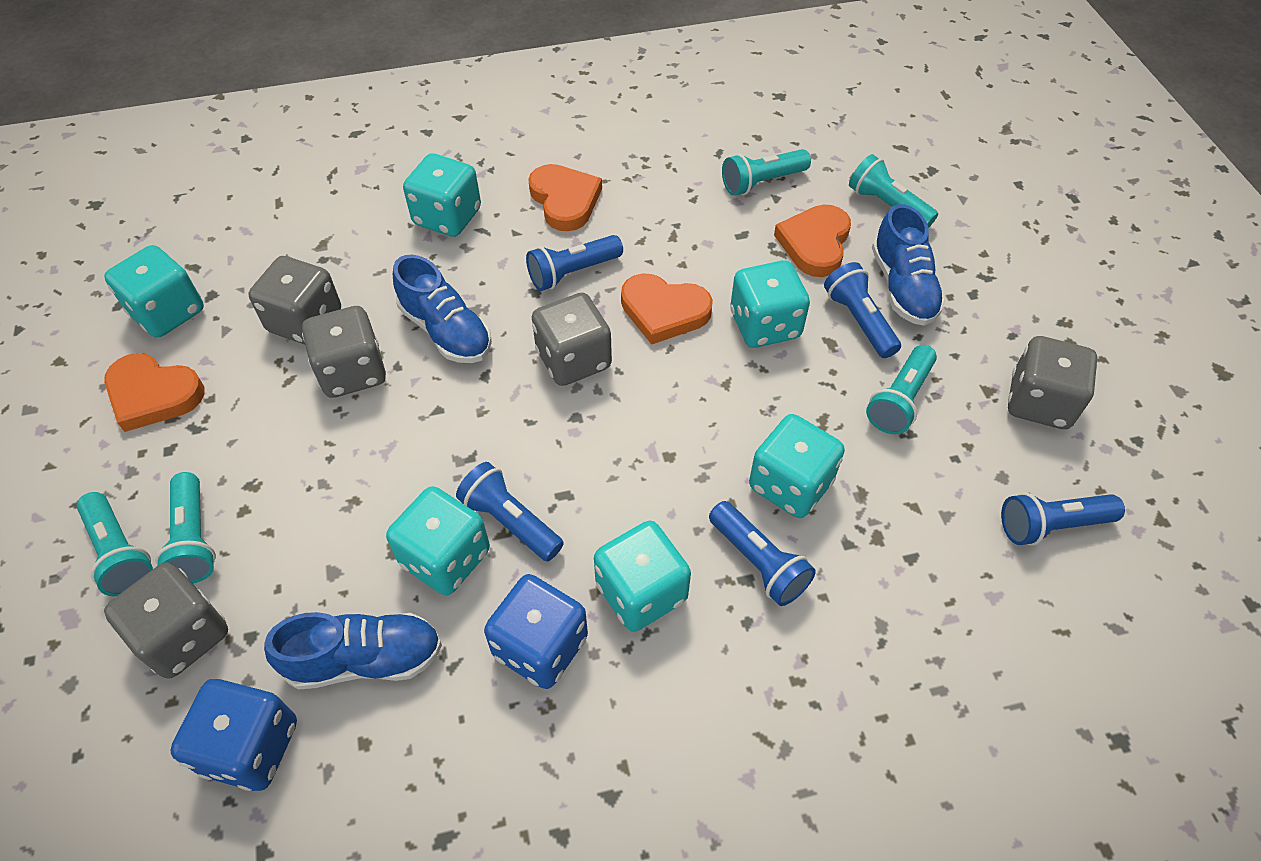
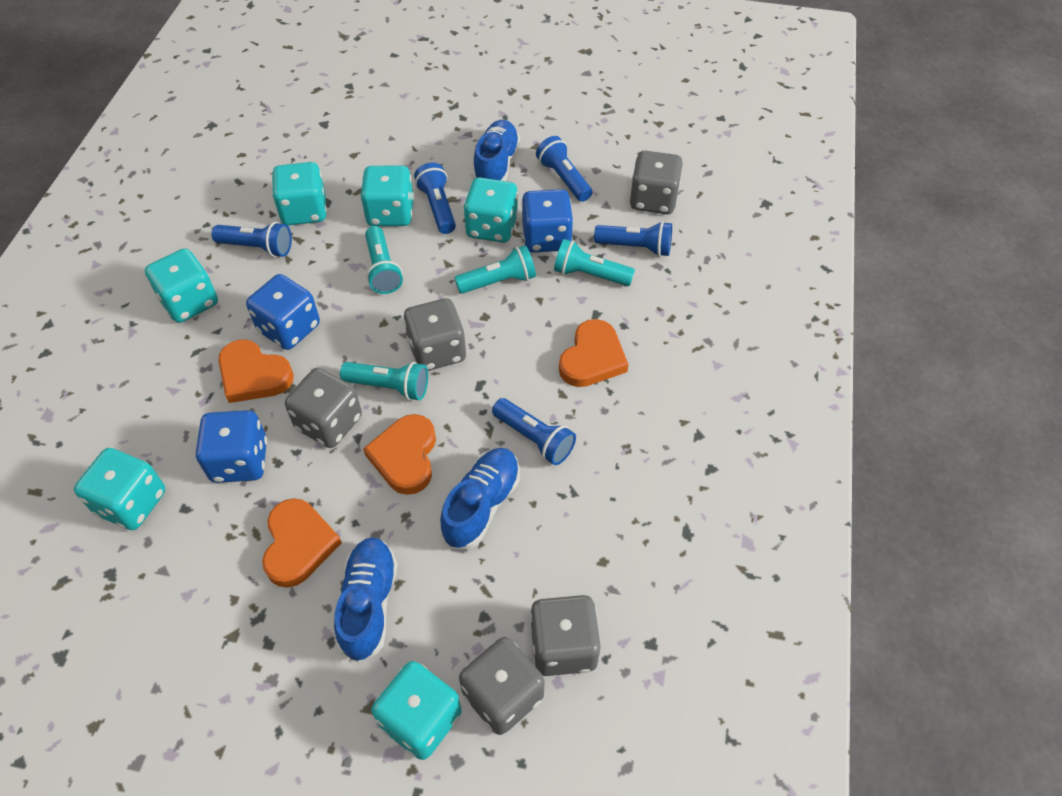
blue dice: [170,679,297,791] [484,574,588,689] = 2 -> [196,410,267,483] [246,274,320,350] [521,189,573,252] = 3
turquoise flashlight: [77,492,153,597] [155,472,216,583] [722,149,811,196] [849,154,938,228] [866,345,937,434] = 5 -> [340,362,428,401] [365,226,403,294] [454,245,536,294] [554,239,635,286] = 4

